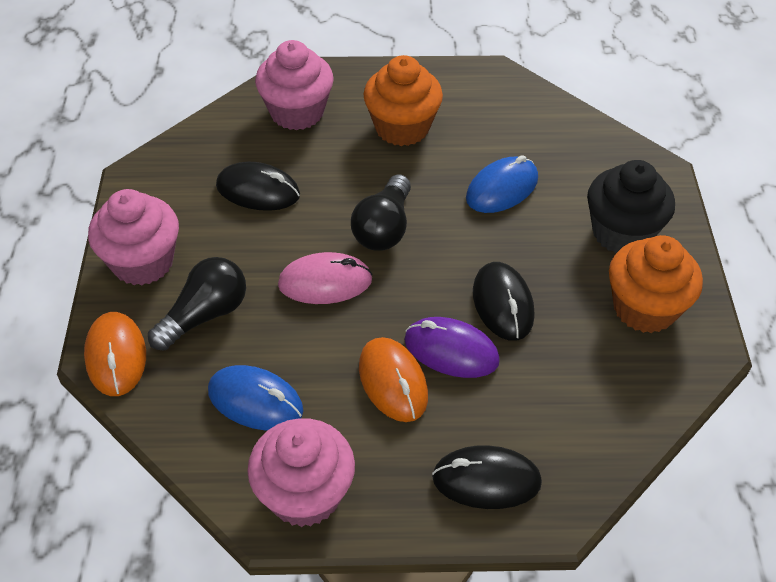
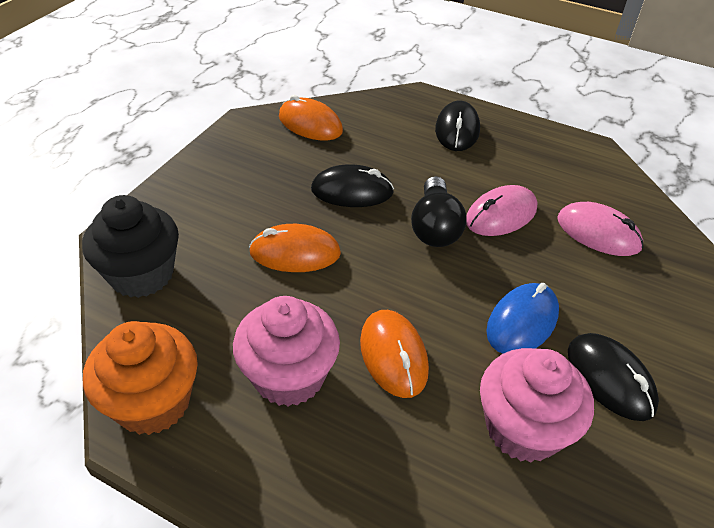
black light bulb: [148,257,246,351] [351,174,411,251] = 2 -> [411,176,467,247] = 1
blue mouse: [208,365,303,430] [466,155,538,213] = 2 -> [486,283,559,354] = 1
orange cupcake: [363,55,443,146] [609,235,703,333] = 2 -> [83,321,198,435] = 1
orange mouse: [84,312,146,396] [359,337,428,422] = 2 -> [249,224,341,272] [279,95,343,140] [360,310,429,398] = 3
pink cupcake: [88,189,179,286] [247,418,355,527] [255,40,334,130] = 3 -> [233,296,340,406] [480,348,594,463] = 2
pink mouse: [278,252,373,304] = 1 -> [466,185,537,236] [557,202,643,256] = 2
purple mouse: [404,317,500,378] = 1 -> none = 0

